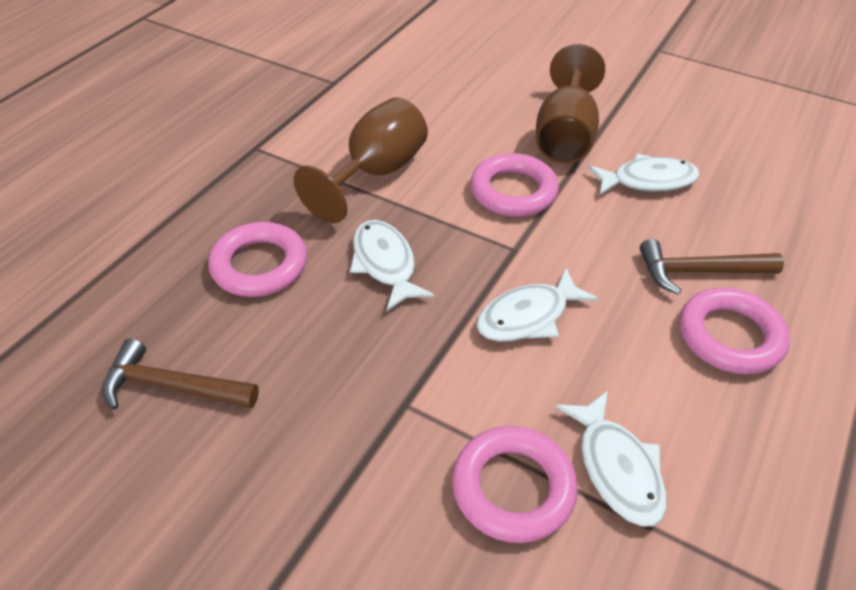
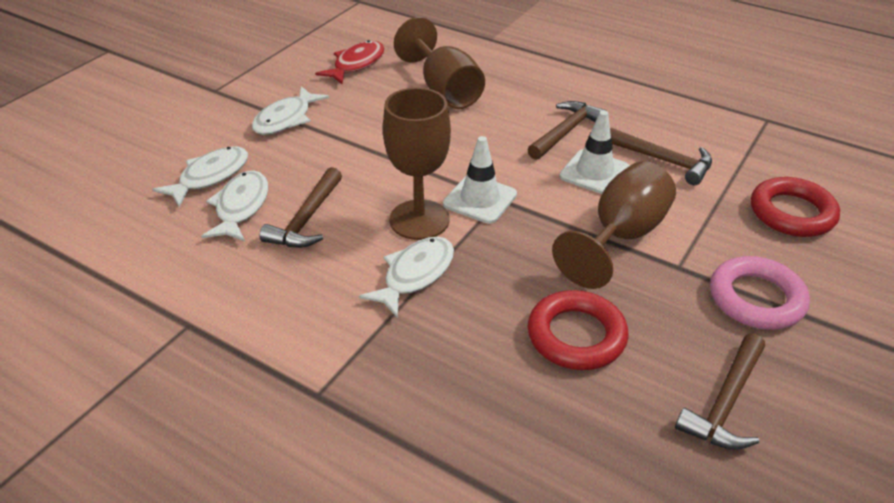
brown goblet: [293,97,428,223] [536,44,605,163] = 2 -> [383,87,451,240] [394,17,485,109] [552,161,676,289] = 3
brown hammer: [102,339,259,410] [640,239,784,294] = 2 -> [260,167,342,248] [527,101,607,160] [610,128,712,185] [675,334,765,450] = 4
pink ring: [208,222,307,297] [452,426,578,543] [470,153,559,217] [680,287,790,374] = 4 -> [710,256,810,330] = 1
red fish: none = 0 -> [315,40,385,84] = 1
red ring: none = 0 -> [528,290,628,370] [751,177,840,237] = 2
white traffic cone: none = 0 -> [443,136,517,224] [560,111,630,194] = 2

